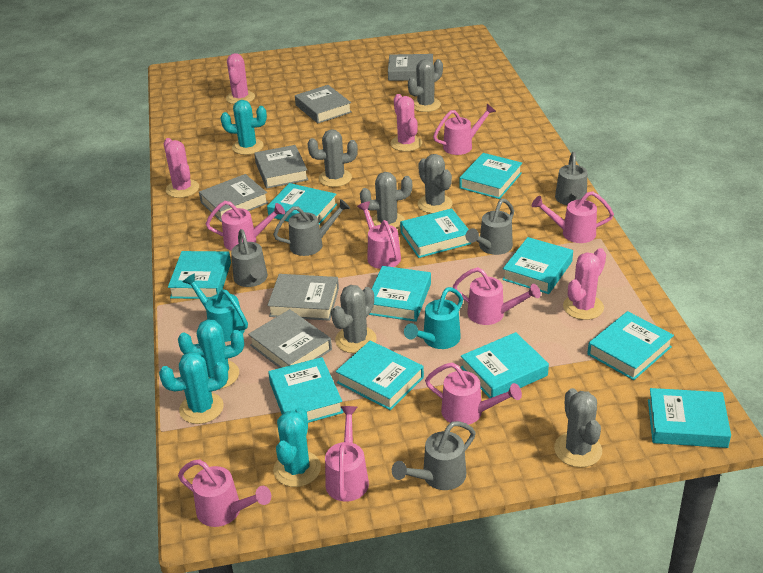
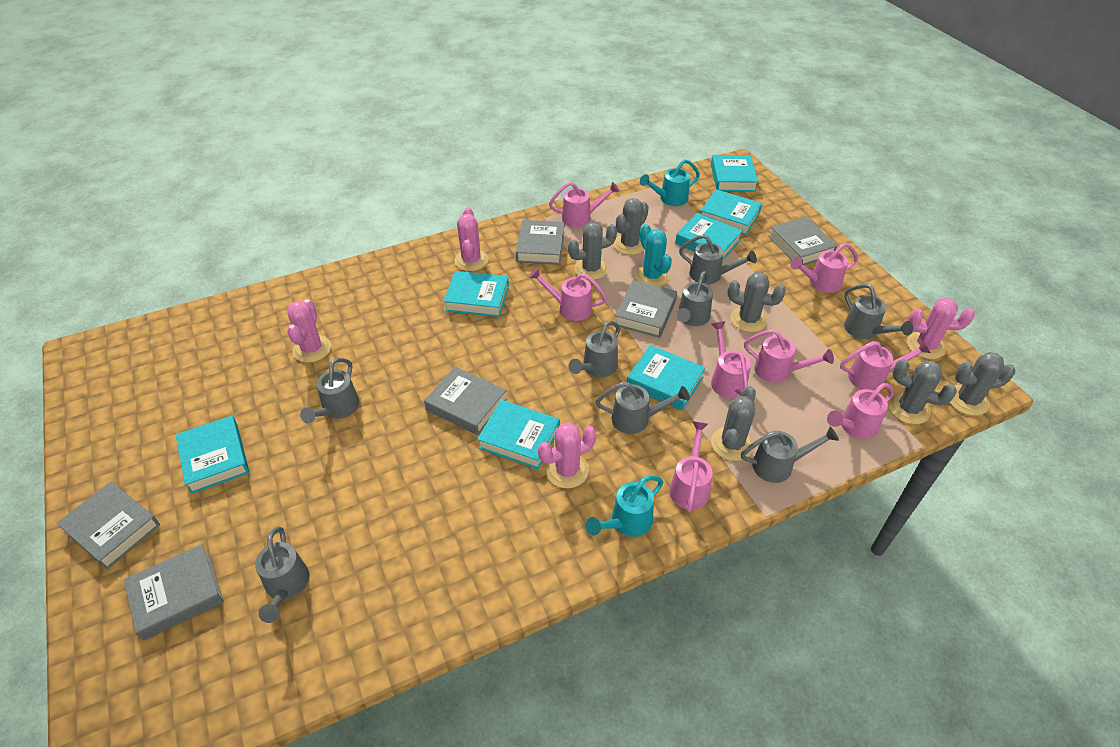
grey watering can: [231,229,268,287] [273,199,350,256] [392,421,476,490] [466,198,514,255] [555,152,587,205] = 5 -> [255,527,310,623] [300,358,359,424] [568,320,620,377] [596,382,690,434] [676,271,713,326] [679,234,757,284] [741,426,839,483] [844,284,913,339] = 8
turquoise book: [168,251,231,299] [267,183,337,225] [268,357,343,423] [336,341,424,410] [369,266,431,322] [400,208,471,258] [459,153,522,199] [461,332,549,398] [502,237,573,294] [587,311,674,380] [648,388,731,448] = 11 -> [176,416,249,494] [444,271,509,317] [477,400,560,469] [627,345,705,411] [675,213,743,260] [701,189,762,235] [711,155,758,192] = 7
turquoise cactus: [159,352,228,424] [178,319,244,389] [221,100,267,155] [273,407,321,487] = 4 -> [635,224,672,287] = 1

